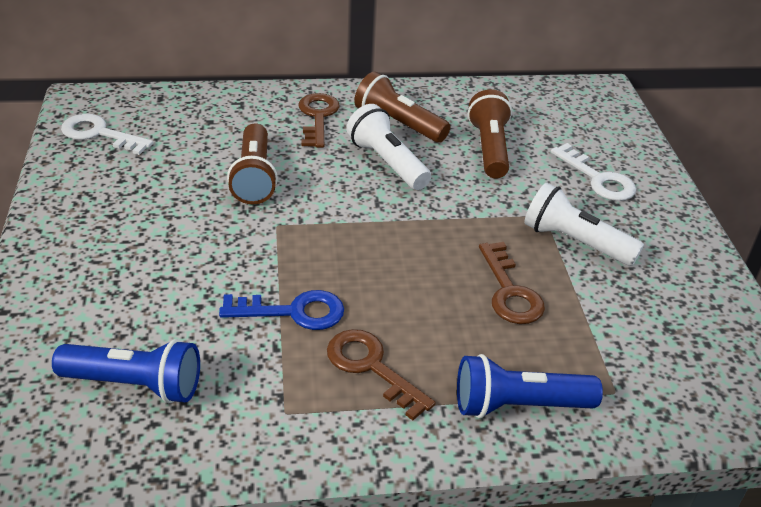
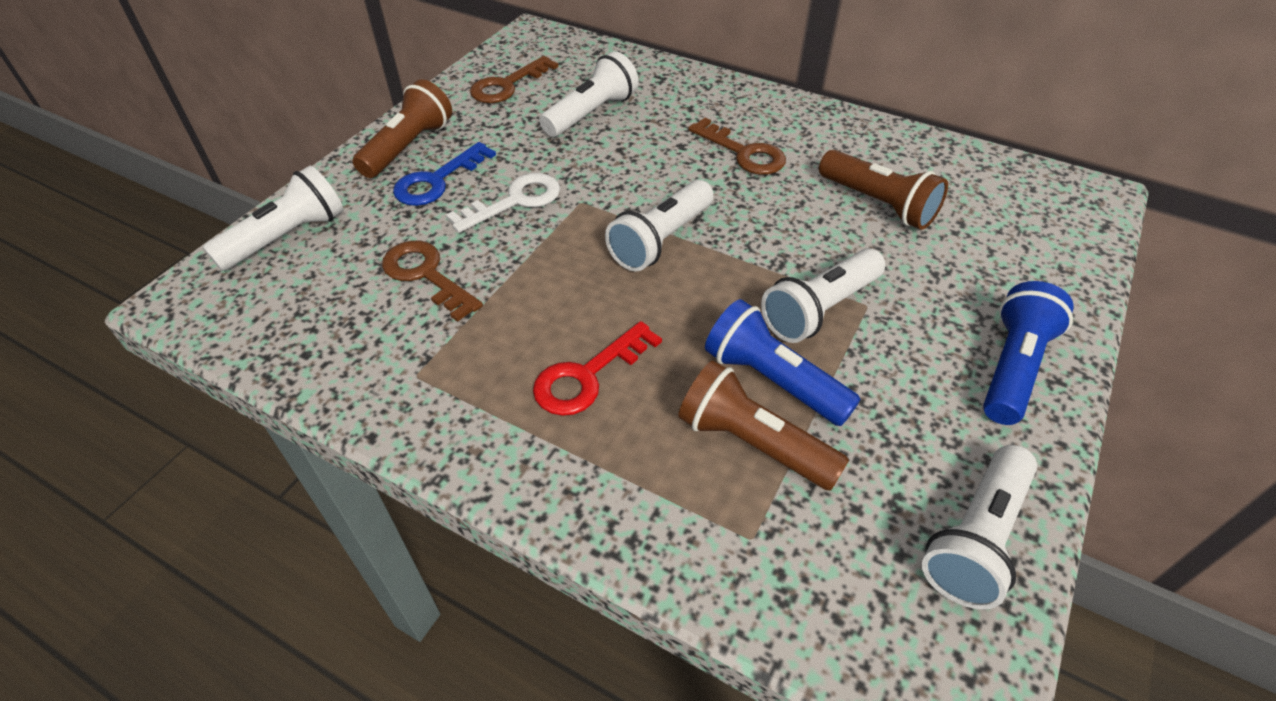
red key: none = 0 -> [533,321,662,416] = 1
white flashlight: [346,104,431,190] [524,183,644,266] = 2 -> [203,166,343,271] [539,51,639,137] [605,180,714,271] [761,248,885,343] [922,445,1037,610] = 5
white key: [61,114,153,155] [551,143,636,201] = 2 -> [446,173,560,233] = 1

